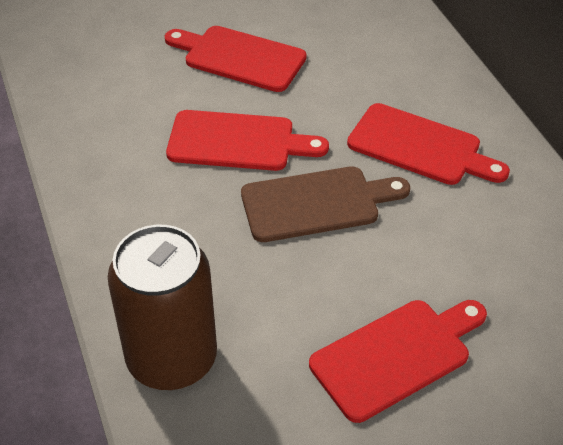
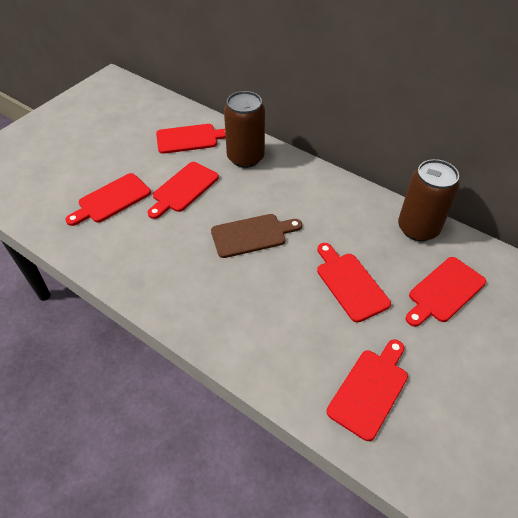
brown can: [108,225,217,390] = 1 -> [224,91,265,168] [398,159,460,241] = 2
red cutting board: [165,26,307,92] [166,110,329,171] [309,300,487,423] [347,103,510,185] = 4 -> [65,173,151,226] [147,162,219,219] [156,124,226,154] [317,243,391,323] [327,340,408,441] [406,257,486,327] = 6

